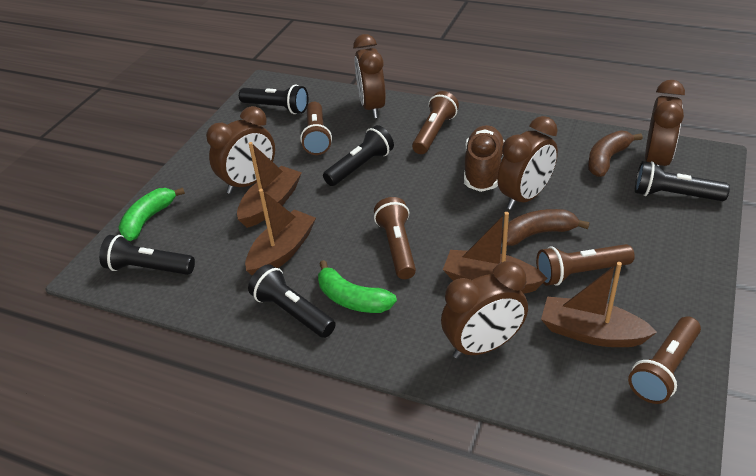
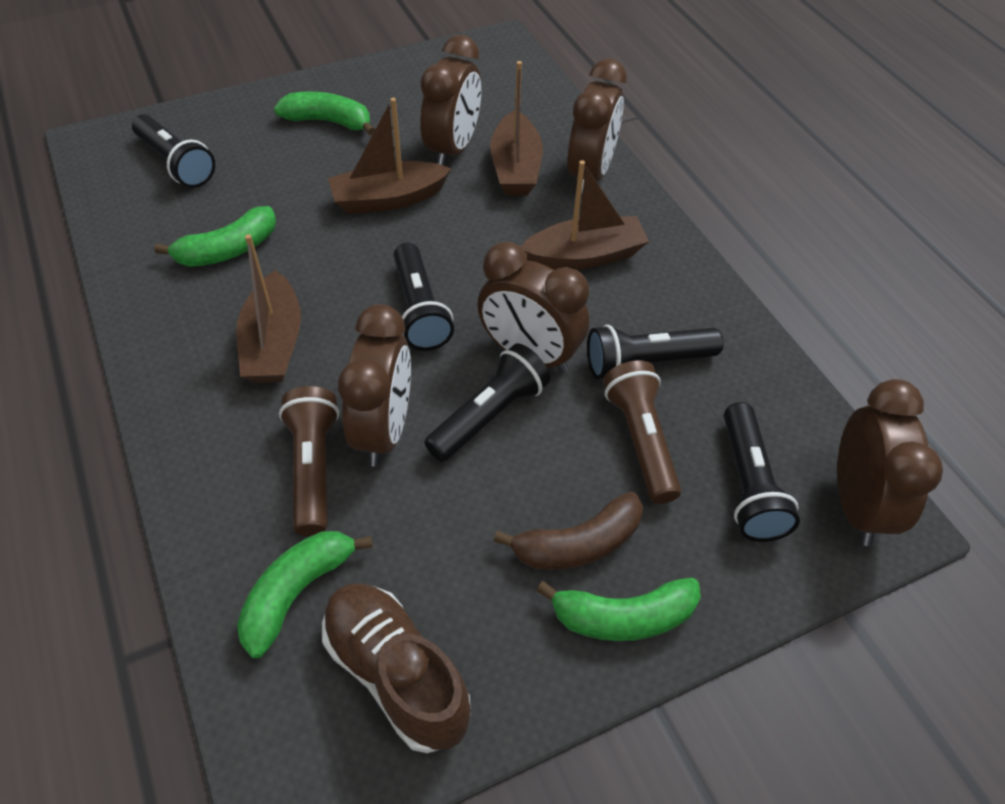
brown banana: [502,209,590,246] [588,131,643,177] = 2 -> [493,492,643,570] = 1
brown flashlight: [300,102,332,155] [374,197,416,279] [412,91,459,154] [536,244,635,286] [628,316,701,404] = 5 -> [279,386,339,536] [603,360,681,504] = 2
green banana: [118,188,185,241] [318,260,397,313] = 2 -> [154,206,276,267] [237,531,373,659] [274,92,375,135] [536,578,701,641] = 4

